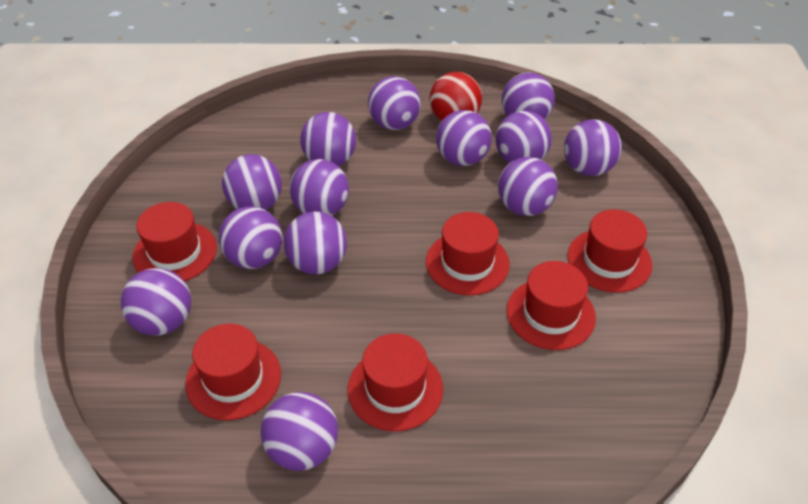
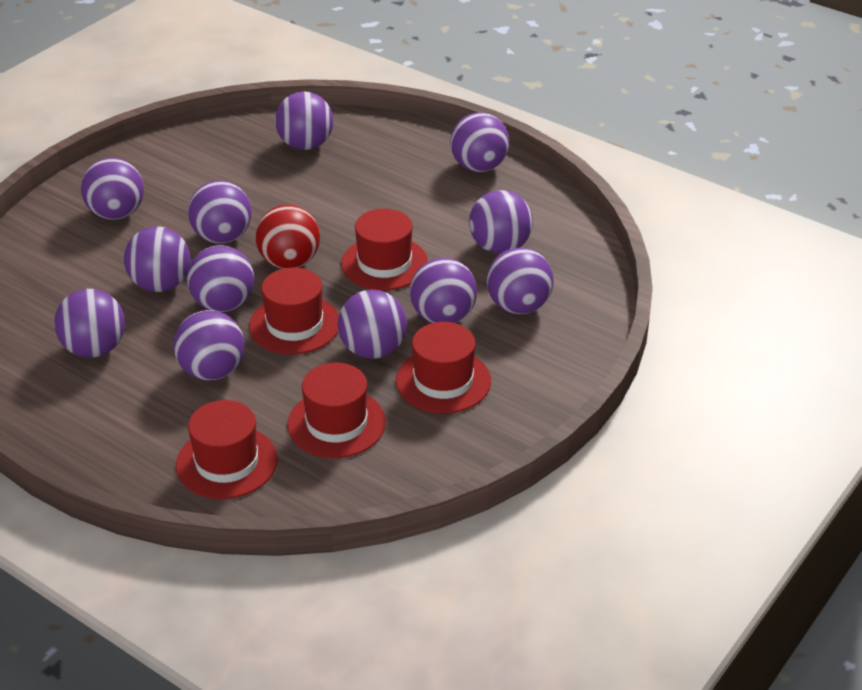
purple ball: [121,268,191,336] [219,206,283,269] [222,154,282,210] [261,392,338,471] [283,211,347,274] [290,159,349,216] [300,112,356,166] [368,76,421,130] [436,110,492,166] [496,111,552,163] [498,157,558,216] [502,73,555,120] [564,119,622,176] = 13 -> [54,289,125,358] [81,158,144,220] [124,226,191,292] [174,310,245,380] [187,245,254,312] [188,180,251,244] [275,91,333,150] [338,289,407,359] [410,258,477,323] [450,112,509,172] [469,190,533,254] [487,248,554,314] = 12
red hat: [132,202,217,281] [185,324,281,420] [348,333,443,431] [426,212,510,295] [507,261,596,350] [567,209,652,293] = 6 -> [176,400,278,499] [249,268,339,354] [287,363,386,458] [341,209,428,290] [396,322,491,414] = 5

